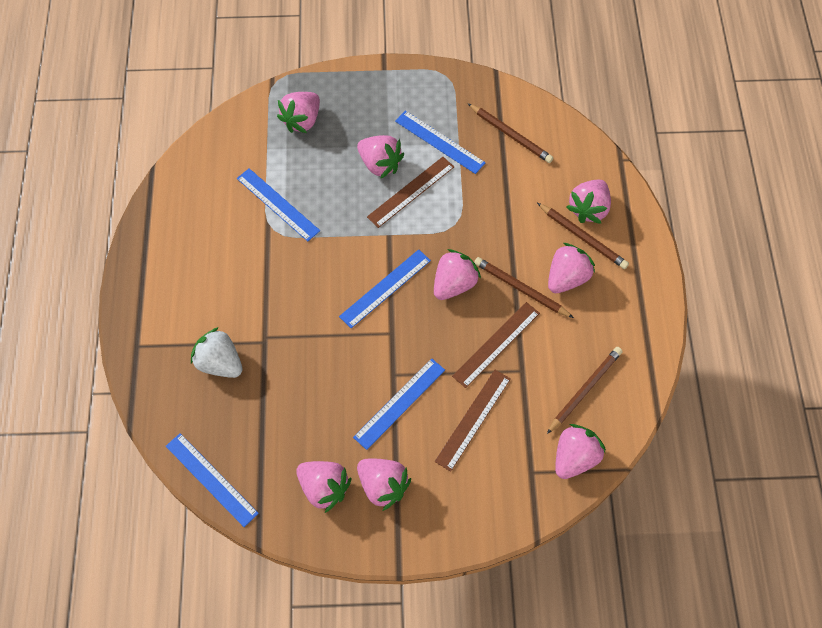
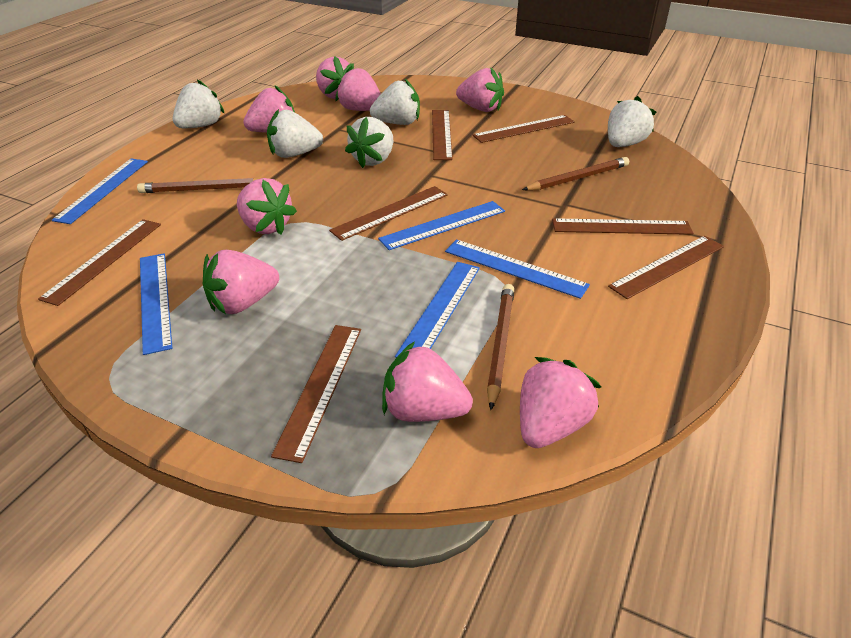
brown pencil: [468,103,553,163] [474,257,574,318] [537,203,629,269] [547,347,623,434] = 4 -> [137,178,259,193] [487,284,514,410] [522,157,629,191] = 3
brown ruler: [367,157,454,228] [434,370,511,472] [452,302,540,388] = 3 -> [38,219,161,306] [271,325,361,463] [329,186,448,241] [432,110,453,160] [473,115,575,143] [552,218,694,235] [608,236,724,299] = 7
white strawberry: [191,327,243,378] = 1 -> [173,79,225,128] [267,109,323,158] [345,117,393,168] [370,79,420,125] [608,96,656,147] = 5

